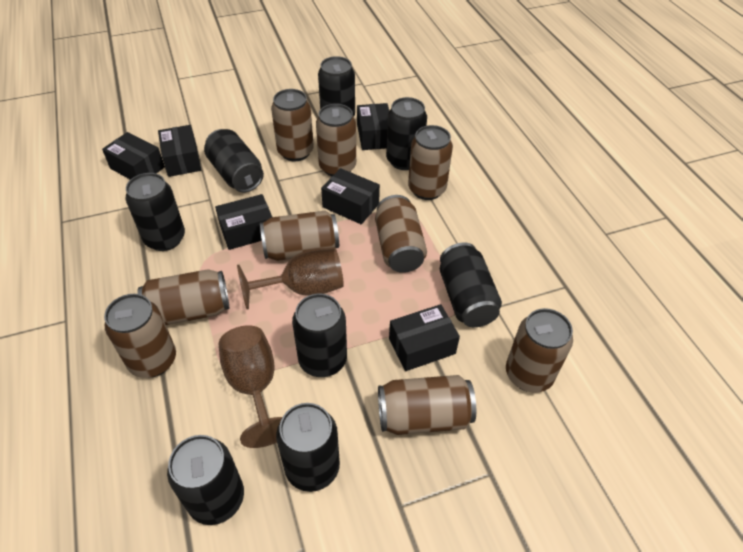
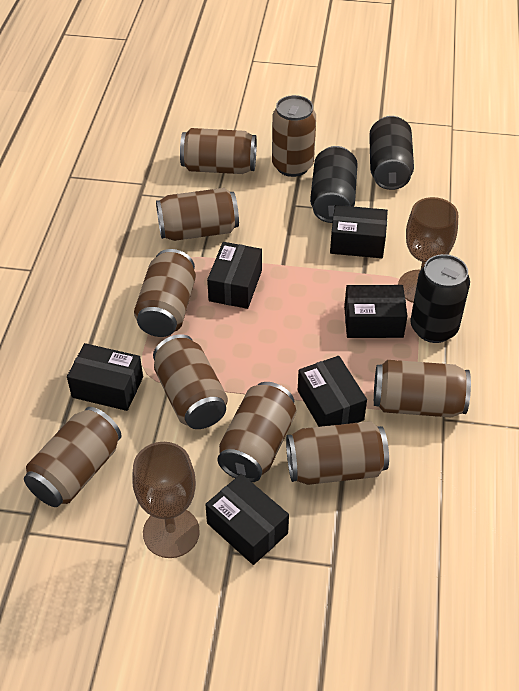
black can: [126,173,185,251] [167,435,244,525] [204,129,264,192] [276,403,340,492] [292,294,347,377] [318,56,355,117] [386,97,427,170] [440,243,502,327] = 8 -> [310,146,358,223] [369,116,414,190] [410,254,470,343] = 3

